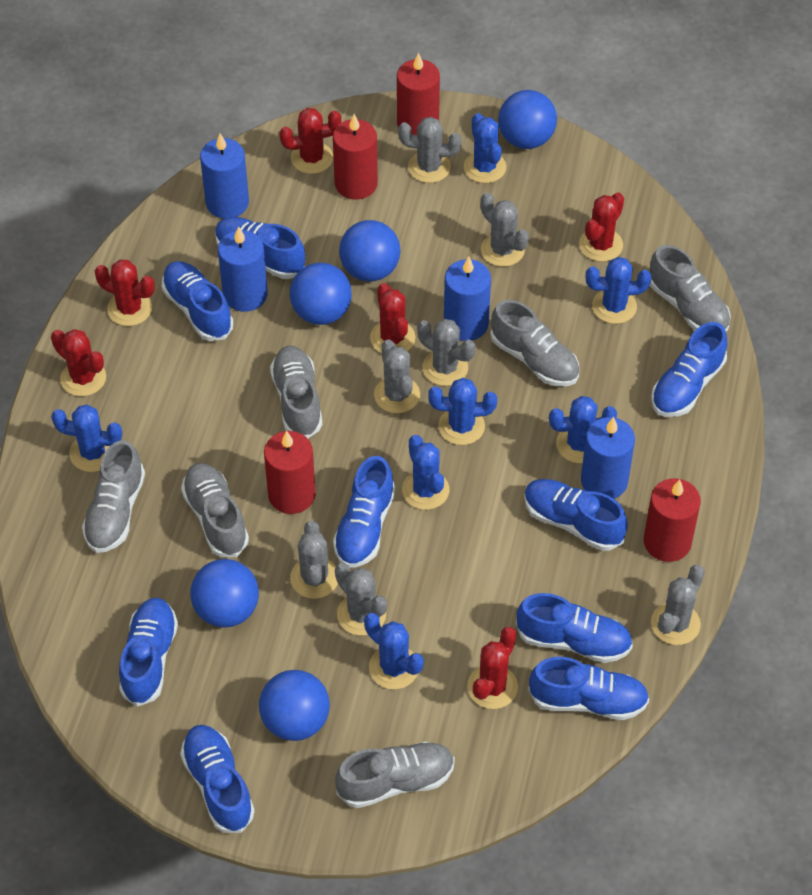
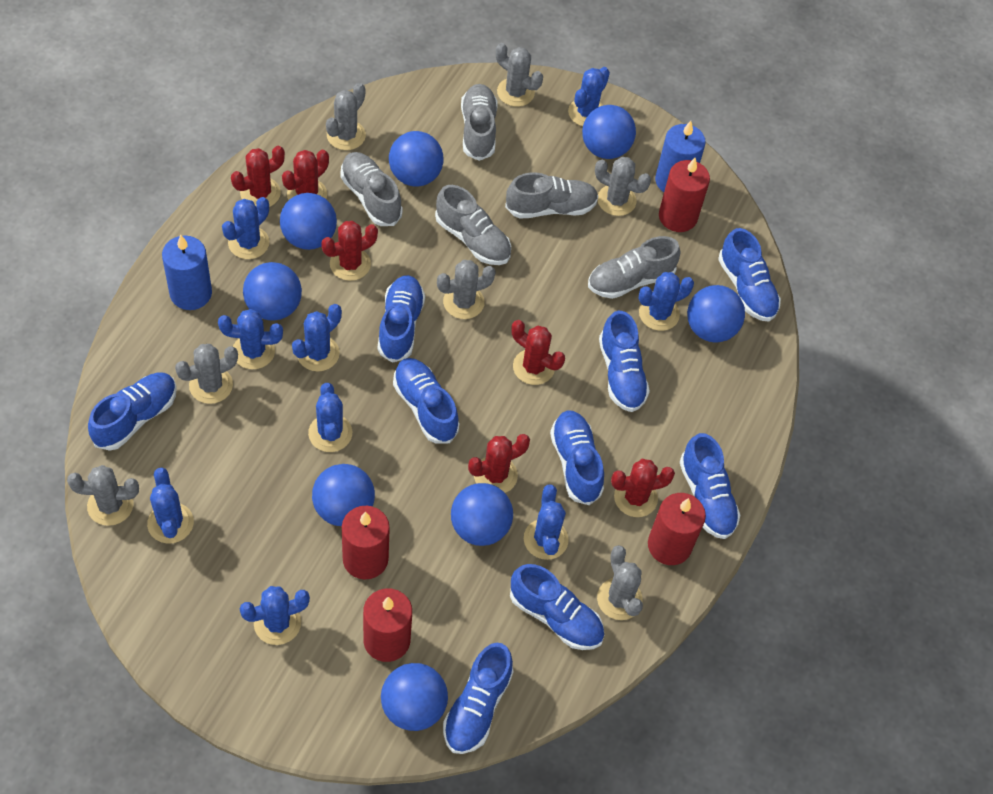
blue ball: [190,559,259,627] [259,670,330,741] [290,263,352,325] [339,220,401,281] [498,90,557,149] = 5 -> [243,262,302,321] [280,193,337,250] [312,464,375,526] [381,663,448,731] [389,131,443,187] [451,483,513,546] [582,105,636,159] [687,285,745,343] = 8
blue cactus: [51,405,122,472] [364,613,424,690] [402,435,449,510] [428,378,497,445] [464,113,506,183] [549,396,617,463] [585,257,652,324] = 7 -> [147,468,194,544] [218,309,283,369] [222,197,269,259] [240,586,310,645] [292,304,342,371] [308,383,352,452] [524,485,569,560] [568,67,610,126] [638,272,694,331] = 9
blue candle: [200,133,249,219] [218,226,268,312] [444,256,491,341] [581,417,635,499] = 4 -> [162,235,212,310] [655,121,706,192] = 2
grey shoe: [82,440,145,553] [181,463,249,557] [270,346,322,439] [335,742,455,808] [490,300,579,386] [650,245,731,332] = 6 -> [340,152,403,226] [435,185,511,265] [461,84,498,161] [505,173,598,219] [588,236,680,299] = 5

